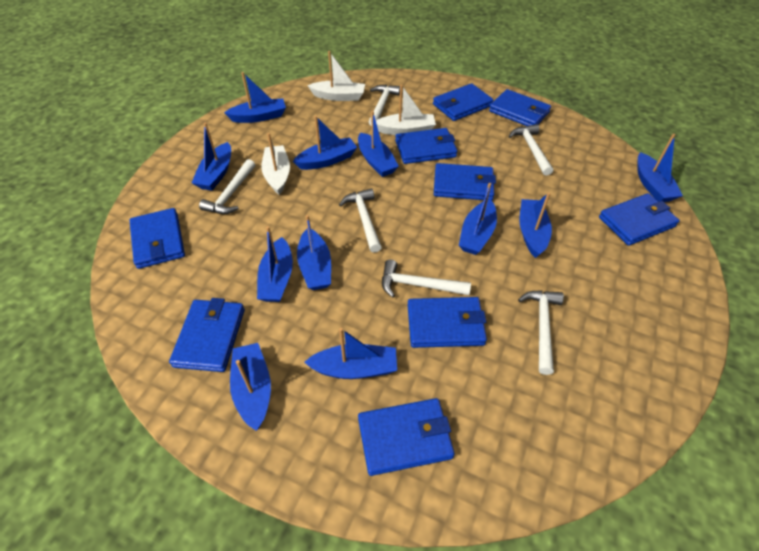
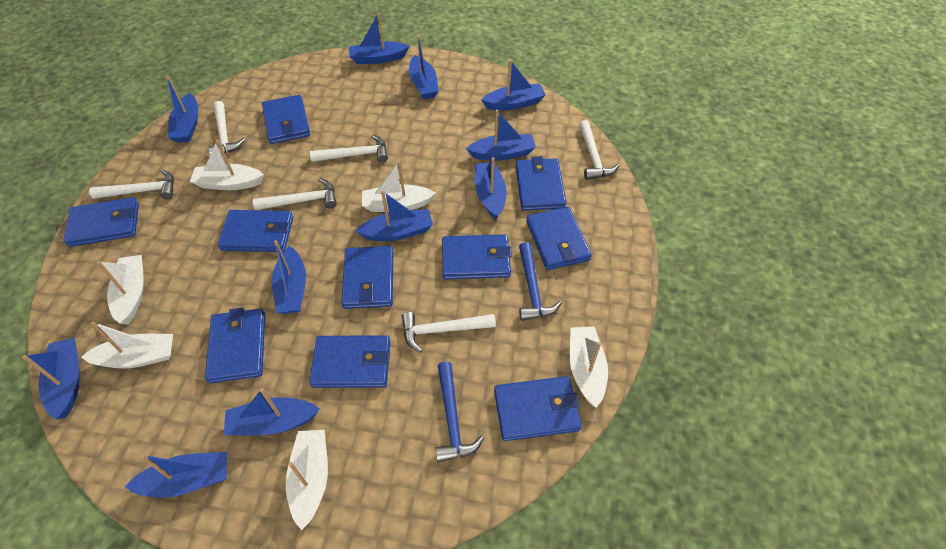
blue hammer: none = 0 -> [435,362,484,463] [519,242,561,321] = 2
blue wallet: [130,208,185,269] [169,298,245,372] [358,398,455,476] [395,128,457,164] [408,297,487,348] [433,83,494,121] [434,163,496,200] [489,89,551,126] [599,193,680,246] = 9 -> [63,197,139,247] [205,308,265,383] [217,210,293,252] [262,95,310,144] [309,335,390,388] [341,246,393,309] [442,234,512,279] [494,376,582,441] [516,156,566,211] [526,207,592,270] = 10
white boat: [261,133,290,195] [307,51,365,101] [376,84,436,135] = 3 -> [81,322,173,369] [97,255,144,325] [190,139,264,190] [286,430,328,530] [362,160,436,212] [570,327,608,408] = 6

